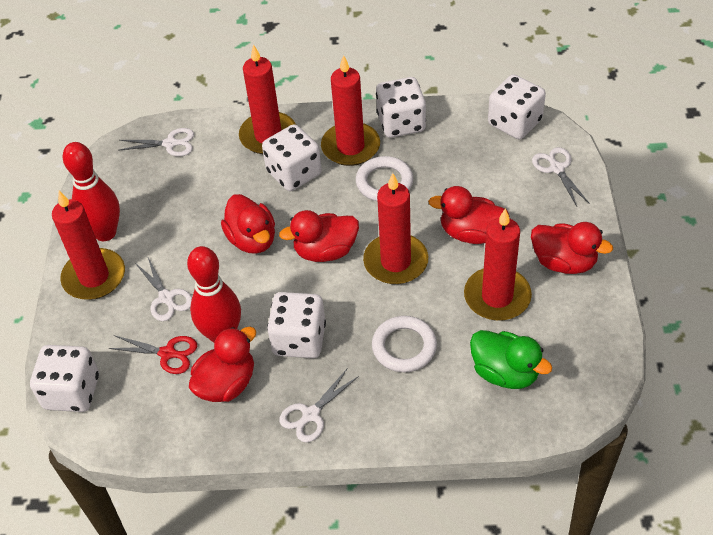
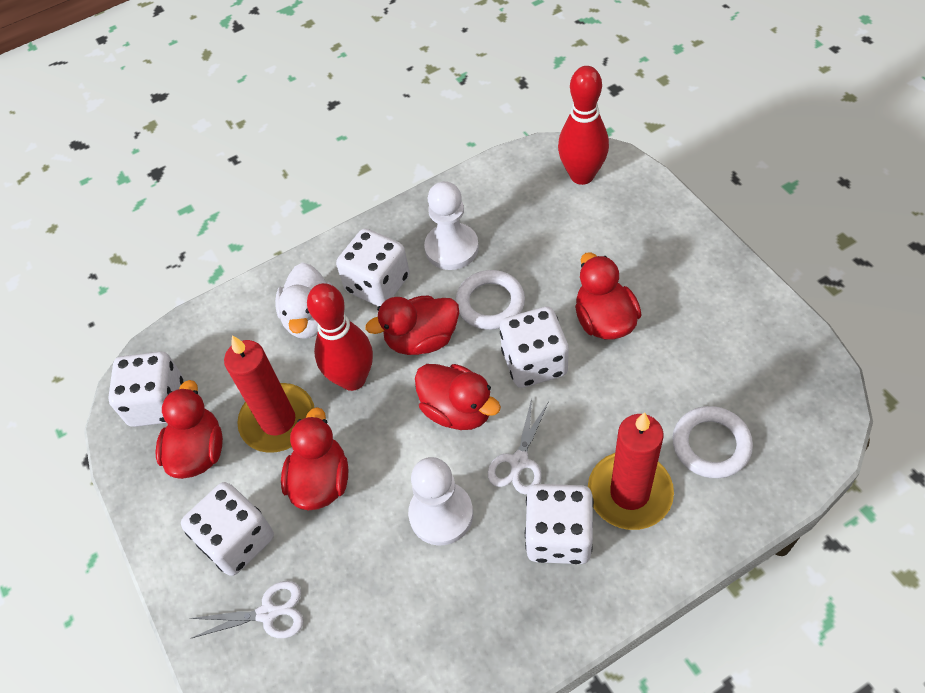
green duck: [470,330,552,389] = 1 -> none = 0
red candle: [52,191,125,300] [239,44,296,154] [321,55,380,166] [363,173,428,284] [464,208,532,321] = 5 -> [224,335,315,453] [588,412,674,530] = 2
red scissors: [108,335,197,374] = 1 -> none = 0
white duck: none = 0 -> [275,263,333,339] = 1
white pawn: none = 0 -> [408,457,473,545] [424,181,479,270] = 2
white scissors: [118,128,194,156] [135,258,192,321] [279,368,359,442] [532,147,590,206] = 4 -> [189,581,303,639] [488,398,549,494] = 2

